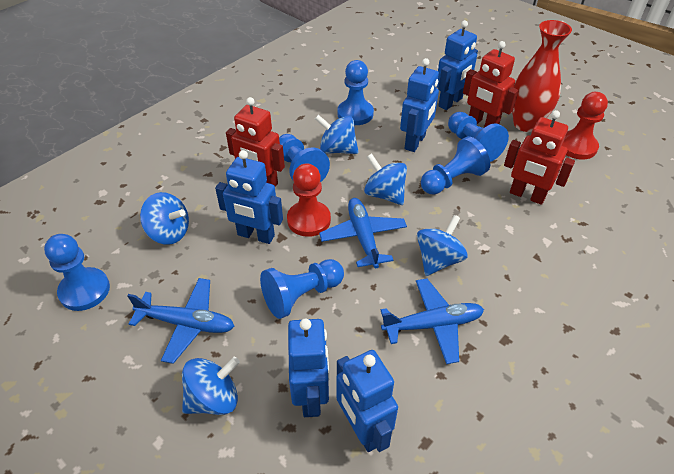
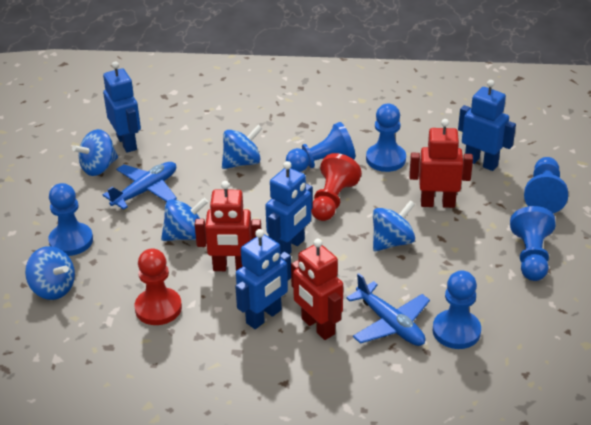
blue plane: [127,278,234,364] [319,198,407,268] [381,279,484,364] = 3 -> [103,162,177,210] [346,273,430,346] = 2
blue robot: [215,150,283,244] [288,318,329,417] [336,350,398,452] [400,58,439,152] [437,20,478,110] = 5 -> [103,61,141,153] [235,229,291,329] [265,161,313,254] [458,80,516,171] = 4
red vase: [512,20,572,132] = 1 -> none = 0

